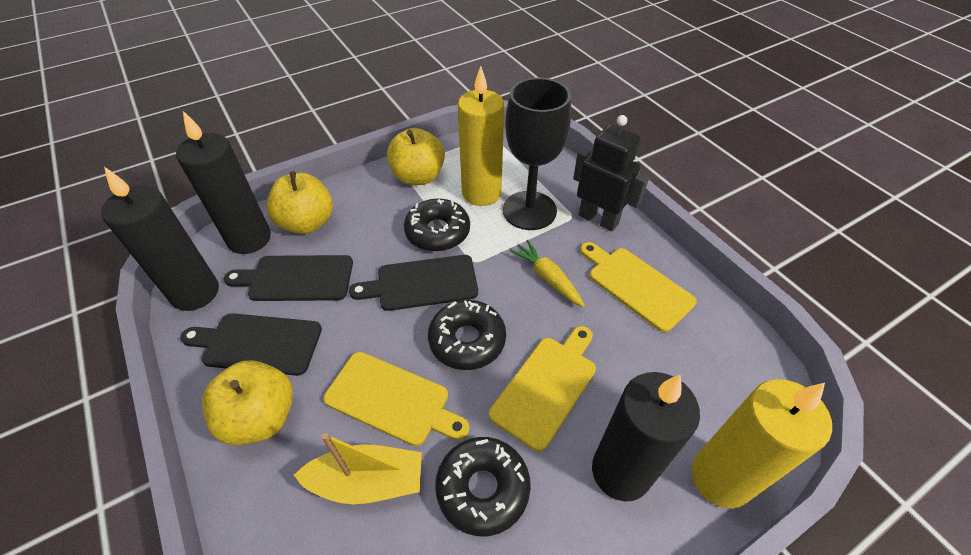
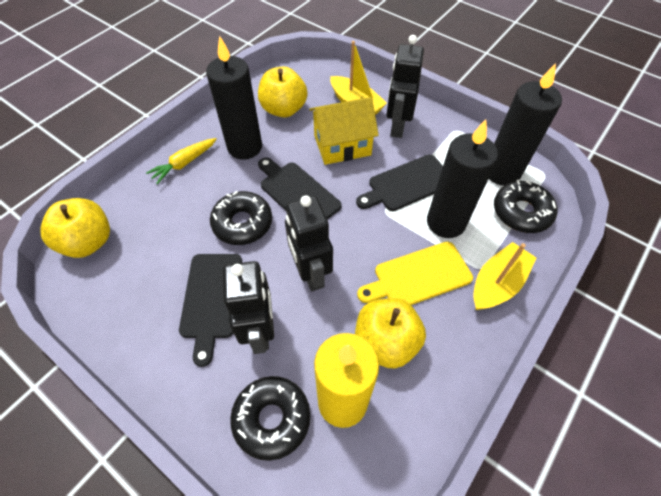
black goblet: [503,78,571,230] = 1 -> none = 0
black robot: [573,115,649,231] = 1 -> [223,261,274,354] [285,195,333,291] [386,35,424,138] = 3
yellow boat: [294,433,422,504] = 1 -> [330,41,387,115] [473,242,536,310] = 2
yellow candle: [458,66,504,206] [691,379,832,509] = 2 -> [314,333,379,428] = 1
yellow cutting board: [323,352,469,446] [489,326,596,452] [580,242,697,332] = 3 -> [357,242,473,305] = 1
yellow house: none = 0 -> [309,97,379,165] = 1

